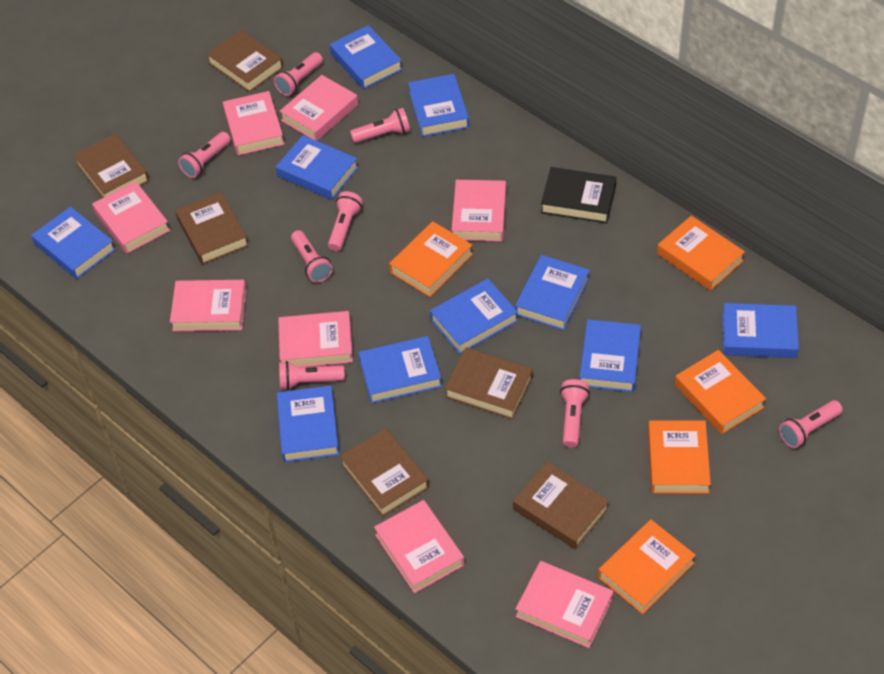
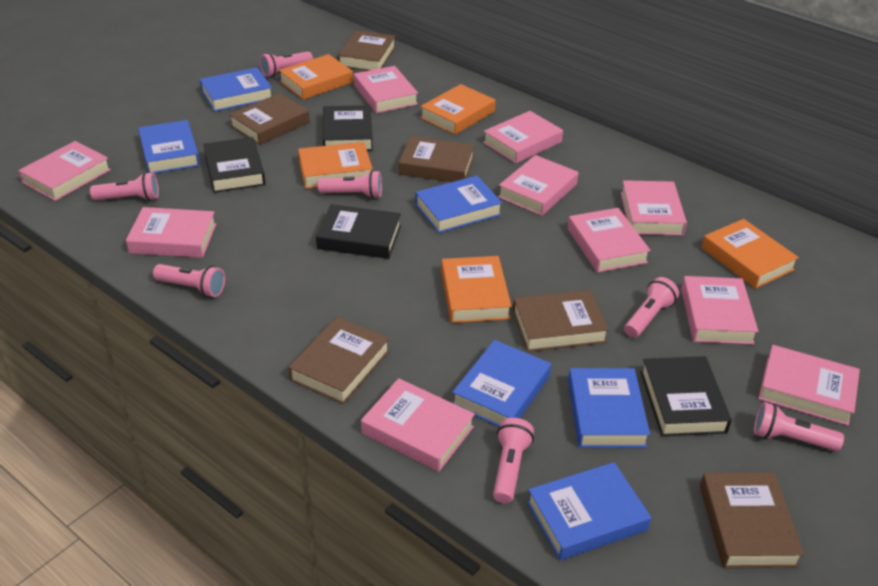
black book: [541,167,616,223] = 1 -> [203,137,265,193] [316,204,401,259] [323,105,373,151] [641,356,732,436] = 4
blue book: [31,206,116,279] [276,135,358,200] [277,386,339,462] [330,25,403,89] [358,336,442,403] [408,74,469,137] [430,278,518,354] [515,255,590,330] [580,319,641,392] [722,303,799,358] = 10 -> [138,120,200,173] [200,67,272,112] [415,176,502,233] [452,340,551,427] [527,462,651,560] [568,368,650,448] = 6
pink book: [92,181,170,254] [170,280,246,331] [223,91,284,156] [278,311,353,367] [279,75,358,141] [374,500,465,593] [451,180,506,241] [516,561,613,648] = 8 -> [18,141,111,201] [126,207,216,258] [354,66,418,113] [361,378,475,472] [483,111,563,164] [498,155,579,216] [568,208,651,273] [621,180,687,235] [681,276,759,345] [759,345,860,426] = 10
pink flashlight: [178,132,231,178] [274,52,323,96] [279,361,345,390] [291,230,333,283] [328,191,363,251] [350,108,410,143] [560,379,590,448] [779,400,843,449] = 8 -> [90,172,159,201] [153,264,225,297] [259,52,313,77] [318,170,382,198] [493,418,534,503] [624,277,679,338] [754,402,844,451] = 7

